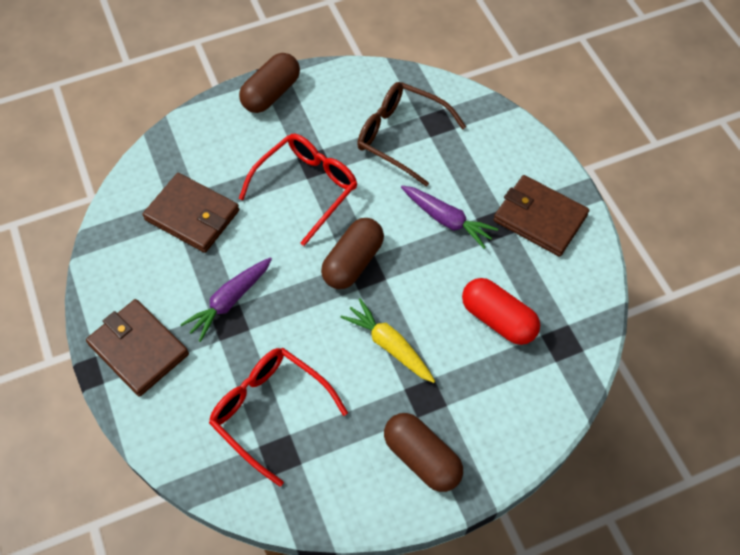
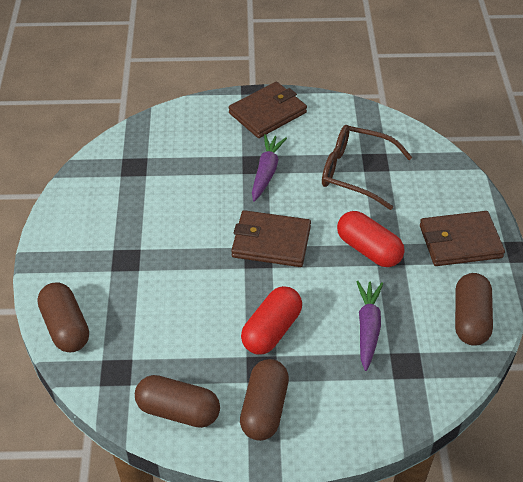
brown capsule: [239,53,300,113] [321,218,384,289] [384,413,463,492] = 3 -> [37,283,89,352] [135,375,220,428] [240,359,289,441] [455,273,493,346] = 4
red capsule: [462,278,540,345] = 1 -> [241,286,302,354] [337,211,405,267] = 2
red glasses: [209,348,348,487] [239,134,357,246] = 2 -> none = 0
yellow carrot: [340,298,435,383] = 1 -> none = 0

